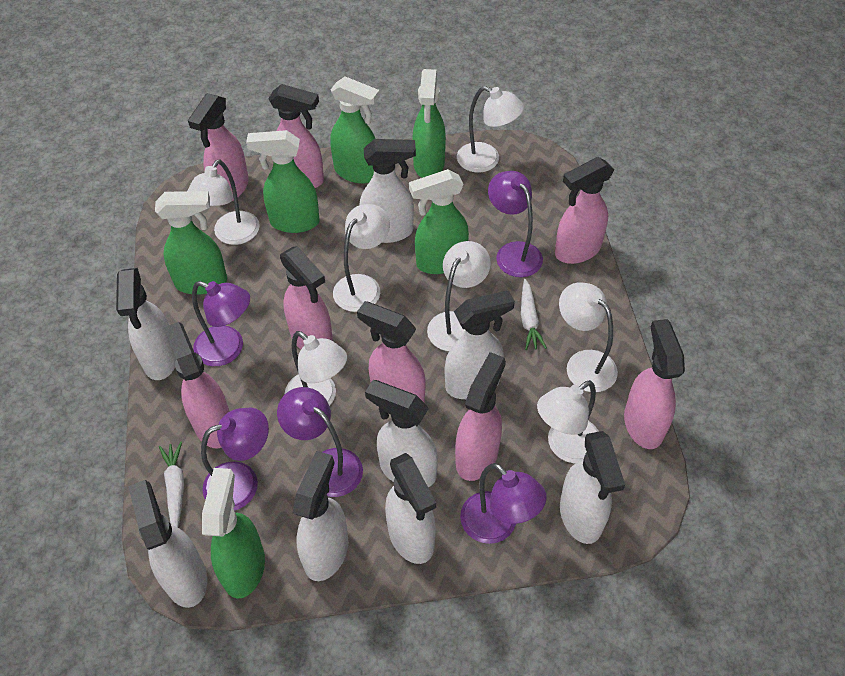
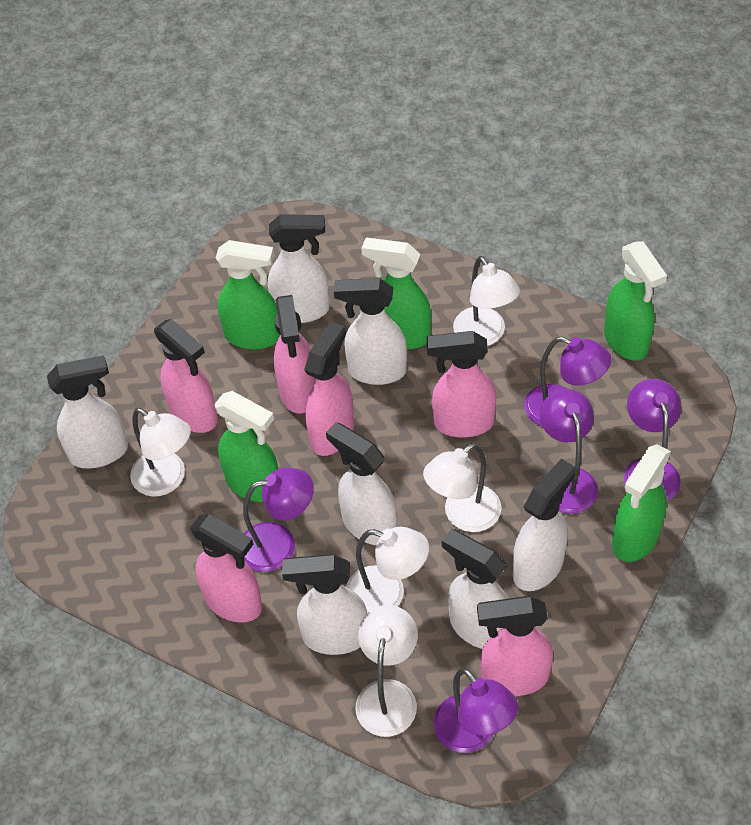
green spray bottle: [155,191,227,295] [202,468,265,599] [246,130,320,233] [330,76,380,184] [409,169,469,274] [412,69,446,178] = 6 -> [214,391,278,502] [216,240,280,349] [361,238,431,349] [604,242,667,361] [612,444,671,562] = 5
pink spray bottle: [164,322,230,448] [188,93,249,202] [269,84,324,188] [280,246,333,350] [357,301,425,403] [455,352,506,481] [555,157,614,264] [624,319,685,449] = 8 -> [154,319,218,433] [190,514,262,623] [274,295,316,414] [304,322,354,456] [427,331,496,438] [477,596,553,696] = 6
white carrot: [159,442,184,527] [521,279,547,350] = 2 -> none = 0
white lamp: [188,160,260,245] [284,331,347,406] [333,204,390,312] [427,241,491,351] [457,86,524,173] [537,380,599,463] [559,283,618,392] = 7 -> [130,408,191,497] [346,527,429,613] [355,605,418,737] [423,443,502,532] [453,256,520,346] = 5
white spray bottle: [116,268,176,380] [128,480,207,608] [293,451,348,581] [360,139,416,243] [365,380,438,487] [385,453,436,564] [445,290,515,399] [560,431,625,544] = 8 -> [47,355,128,468] [268,214,330,323] [282,554,367,655] [326,422,397,545] [334,278,407,385] [442,529,508,649] [513,459,576,591] = 7

